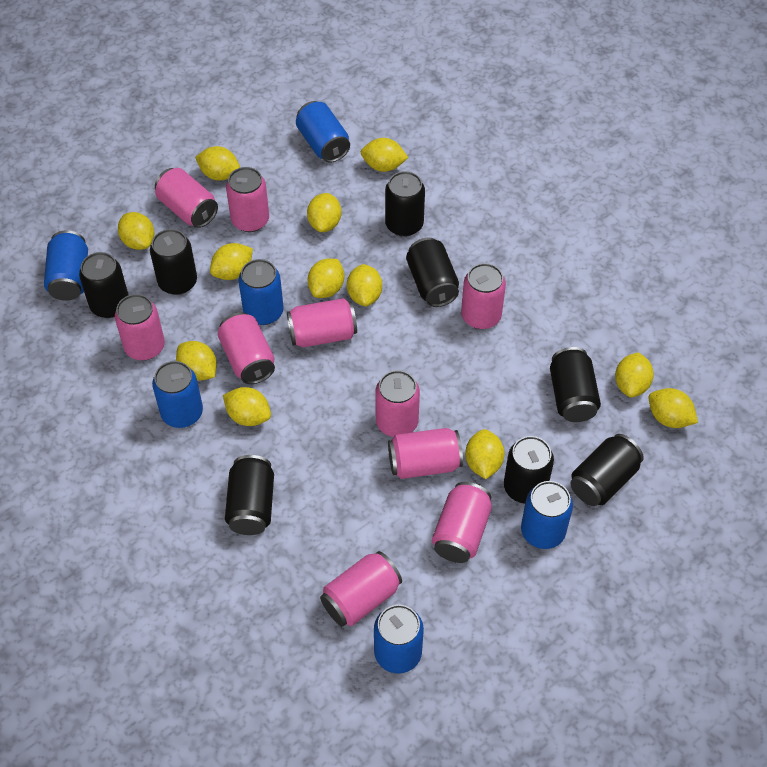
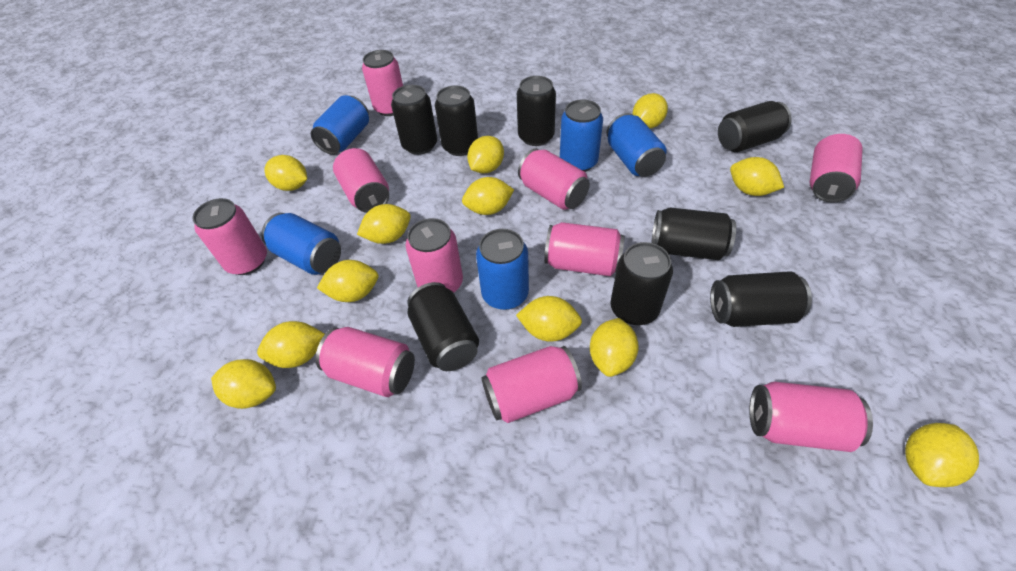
blue can: [44,230,88,301] [152,361,203,428] [238,259,284,325] [296,101,350,163] [374,604,424,674] [521,481,573,549] = 6 -> [261,213,341,275] [311,95,369,155] [476,229,529,310] [560,99,603,172] [607,113,666,177] = 5

